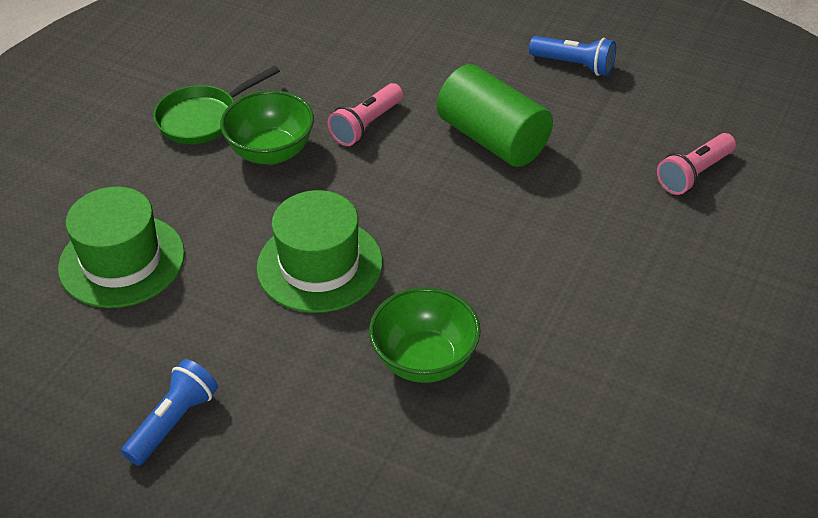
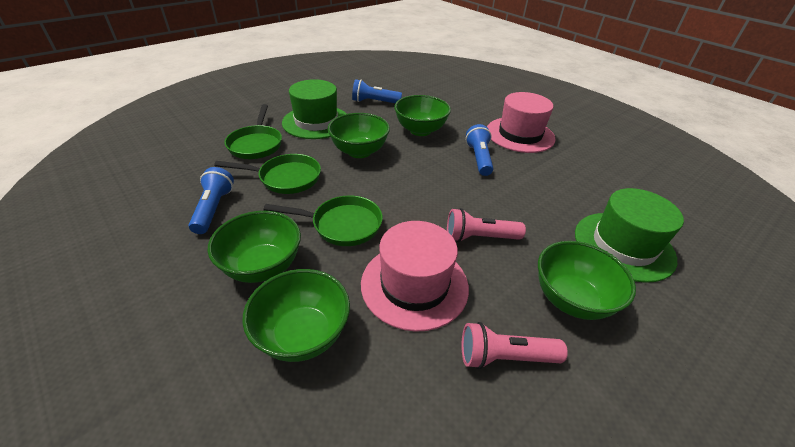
blue flashlight: [121,359,218,466] [529,36,616,76] = 2 -> [189,167,234,234] [352,79,402,103] [466,124,493,176] = 3
green bowl: [220,90,314,165] [369,287,481,383] = 2 -> [208,211,301,283] [242,269,350,362] [328,113,390,158] [394,95,451,136] [538,241,636,320] = 5
green cylinder: [437,64,553,167] = 1 -> none = 0
green pan: [153,65,280,144] = 1 -> [214,154,321,194] [225,104,282,159] [264,195,383,246] = 3
pink hat: none = 0 -> [361,221,469,332] [487,92,555,153] = 2

